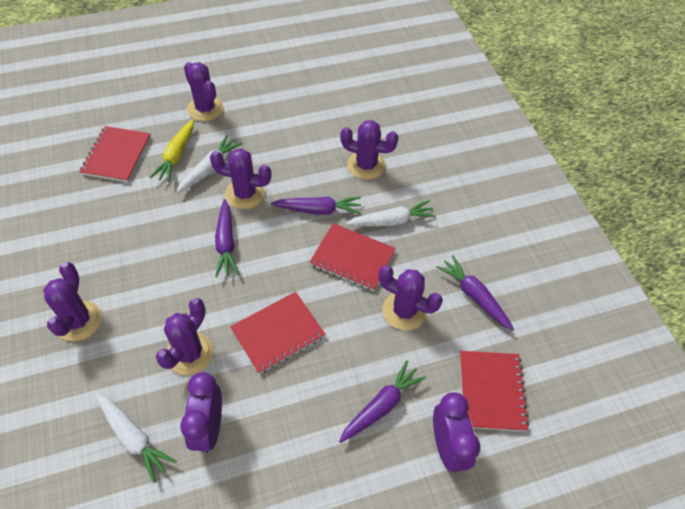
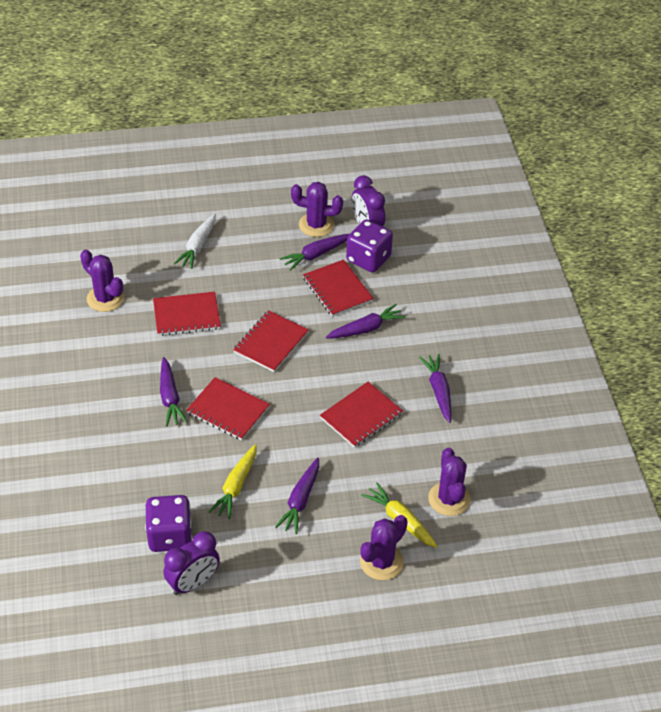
purple cactus: [43,262,102,341] [156,298,214,375] [184,62,224,121] [210,148,271,209] [340,120,399,180] [379,265,443,331] = 6 -> [80,249,125,312] [291,182,343,237] [360,515,408,580] [428,448,471,516] = 4
purple carrot: [215,199,239,277] [271,197,361,214] [339,360,426,443] [436,255,514,330] = 4 -> [160,357,188,427] [275,458,319,534] [280,234,349,271] [326,304,406,339] [419,354,451,423] = 5
purple dice: none = 0 -> [145,495,192,552] [346,219,393,272] = 2
red notebook: [79,126,151,182] [230,292,326,374] [309,223,396,291] [460,351,529,431] = 4 -> [153,292,221,336] [186,377,270,440] [233,310,309,372] [303,259,374,317] [320,382,403,448] = 5
white carrot: [95,393,177,483] [176,135,243,193] [345,200,436,227] = 3 -> [174,214,216,269] = 1
yellow carrot: [149,119,194,183] = 1 -> [209,444,257,519] [361,482,438,548] = 2

